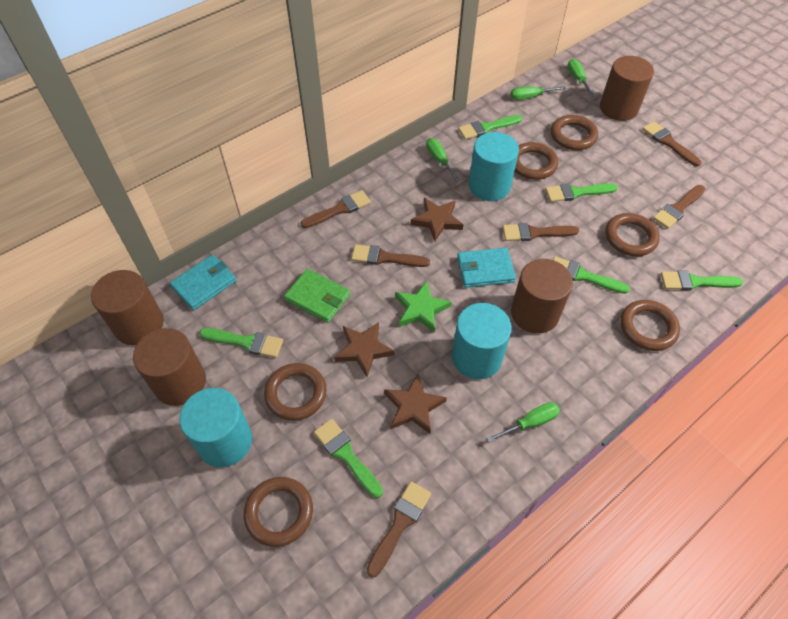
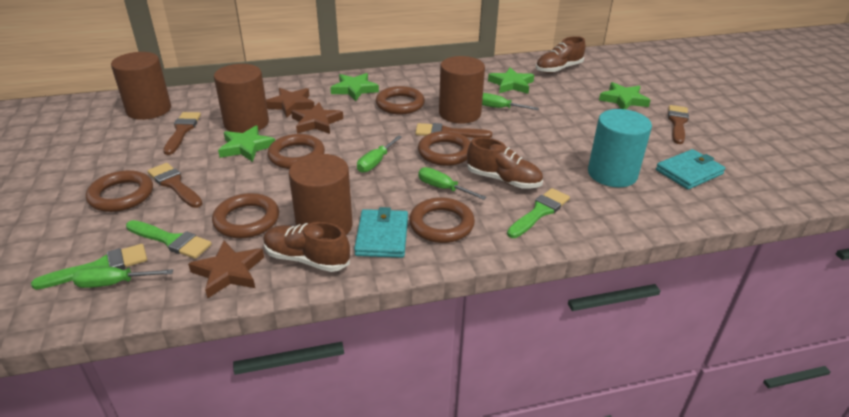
brown brush: [300,190,371,228] [351,244,430,267] [367,481,431,578] [503,223,579,241] [642,121,702,166] [653,185,705,229] = 6 -> [148,163,203,208] [163,112,201,155] [415,123,492,138] [668,105,689,144] = 4
brown shoe: none = 0 -> [263,222,350,272] [467,137,543,189] [536,36,586,73] = 3
green brush: [199,328,283,358] [314,419,383,498] [458,115,522,140] [545,183,618,202] [553,256,630,294] [661,271,744,290] = 6 -> [31,244,147,290] [126,220,212,259] [507,188,570,238] = 3
green star: [395,281,451,333] = 1 -> [218,125,275,162] [330,73,379,101] [488,67,534,94] [599,82,651,109] = 4
green wallet: [284,269,350,323] = 1 -> none = 0
turquoise cylinder: [179,388,252,467] [452,303,512,379] [469,132,519,201] = 3 -> [588,109,652,187] = 1

